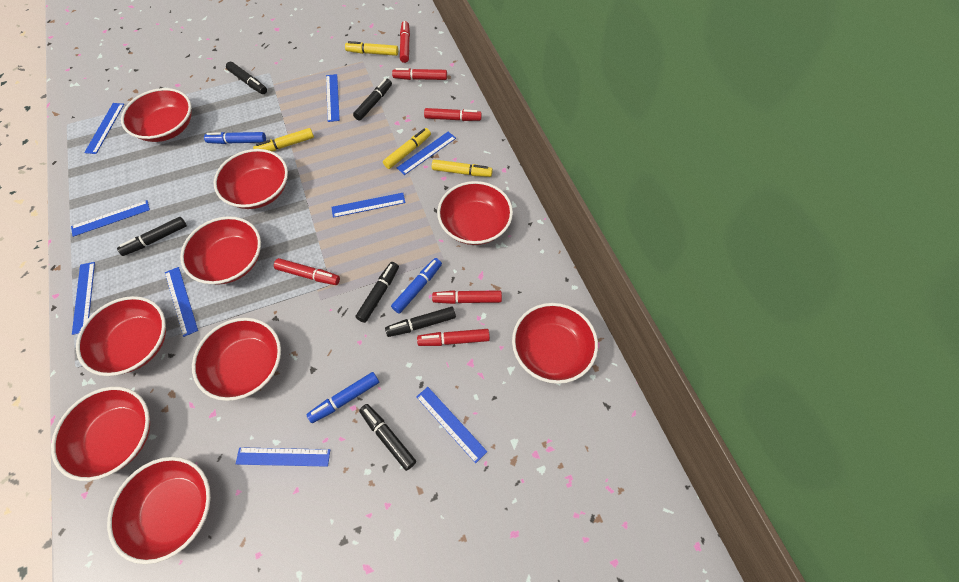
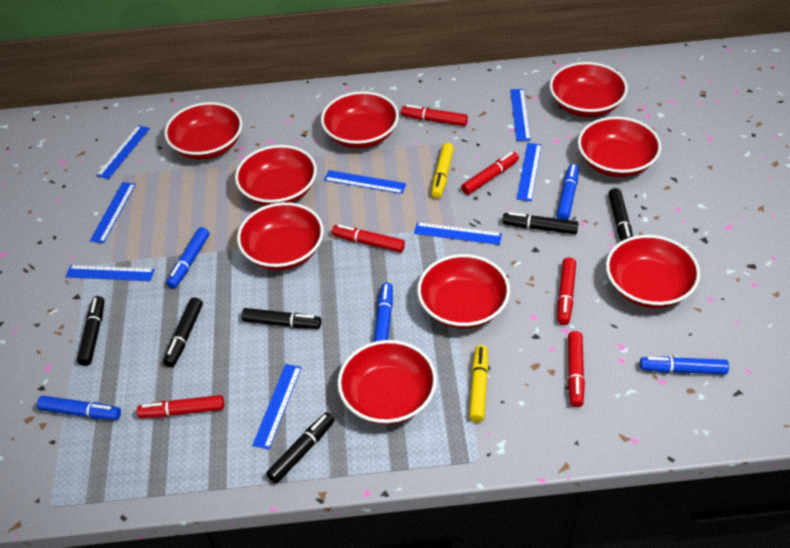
blue marker: [204,132,266,144] [307,372,379,423] [391,258,442,313] = 3 -> [37,396,121,420] [166,227,209,289] [374,283,393,342] [557,164,579,220] [640,356,729,375] = 5
blue ruler: [71,200,150,237] [72,262,95,335] [84,103,124,154] [165,267,198,337] [236,447,330,467] [326,74,340,122] [331,193,406,218] [397,131,456,175] [416,387,487,463] = 9 -> [66,265,155,281] [90,182,136,243] [96,125,150,179] [252,364,302,449] [324,170,406,194] [414,222,502,245] [510,89,531,141] [517,143,542,201] = 8
yellow marker: [253,128,314,152] [345,41,398,56] [383,128,431,169] [432,159,493,177] = 4 -> [431,143,454,198] [469,345,488,422] = 2

